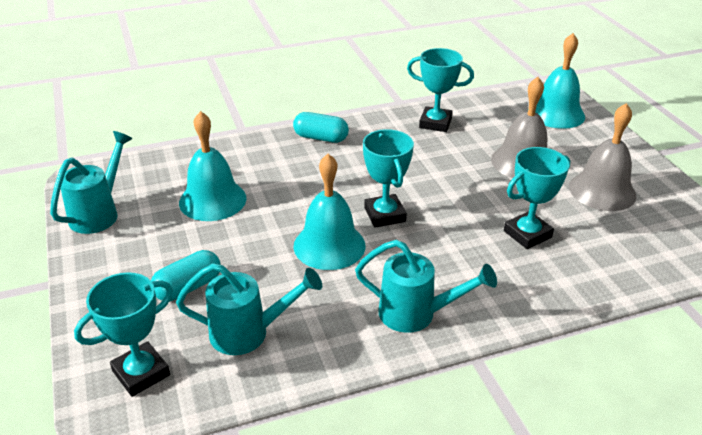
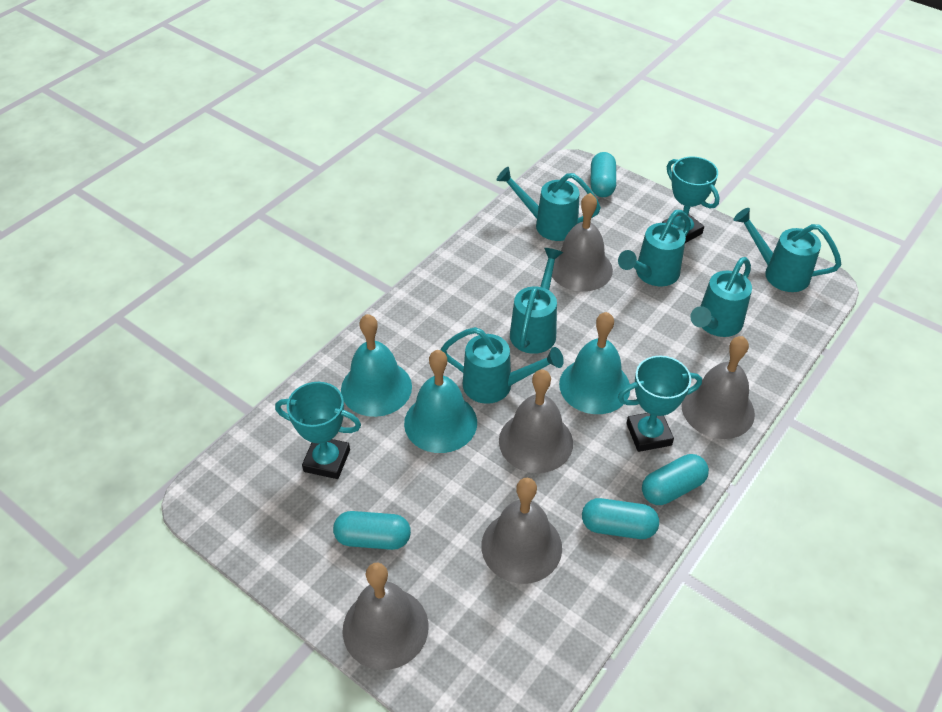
grey bell: [491,77,547,178] [569,103,637,211] = 2 -> [342,563,429,670] [481,478,562,584] [499,369,573,473] [552,193,613,292] [681,336,755,439] = 5
turquoise capsule: [151,250,221,301] [293,112,349,143] = 2 -> [333,511,411,550] [582,498,659,539] [591,152,616,197] [642,454,709,505] = 4
turquoise trophy: [74,272,173,397] [363,129,414,228] [407,48,474,132] [504,147,570,249] = 4 -> [275,382,361,479] [618,356,702,452] [662,156,720,243] = 3
turquoise watering can: [50,131,132,234] [176,263,322,355] [355,240,497,333] = 3 -> [441,327,564,404] [496,167,601,241] [510,248,563,354] [618,210,691,286] [690,257,752,337] [734,208,841,292] = 6

